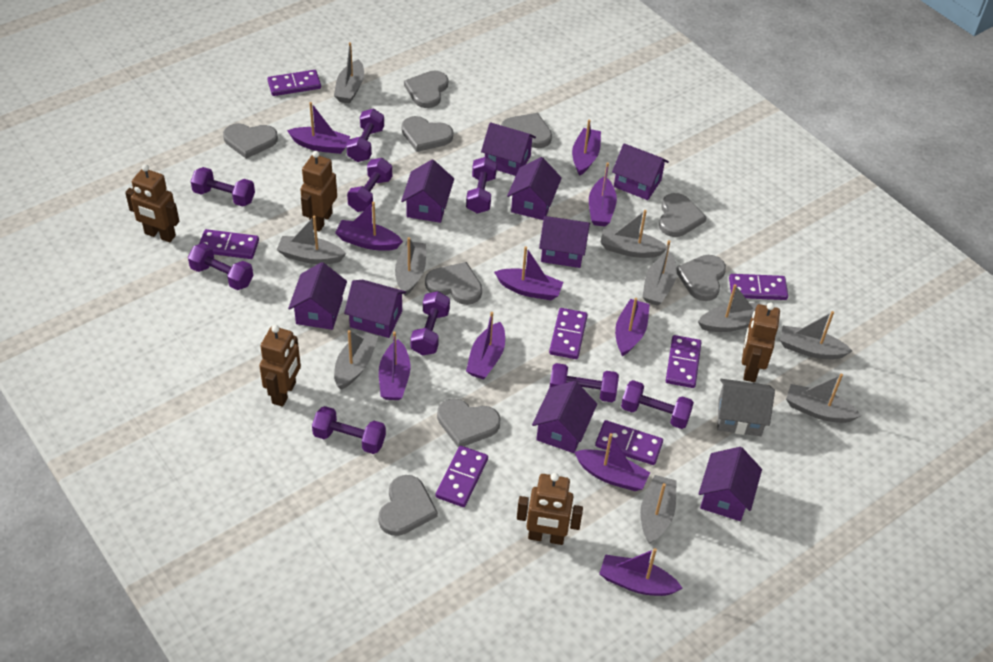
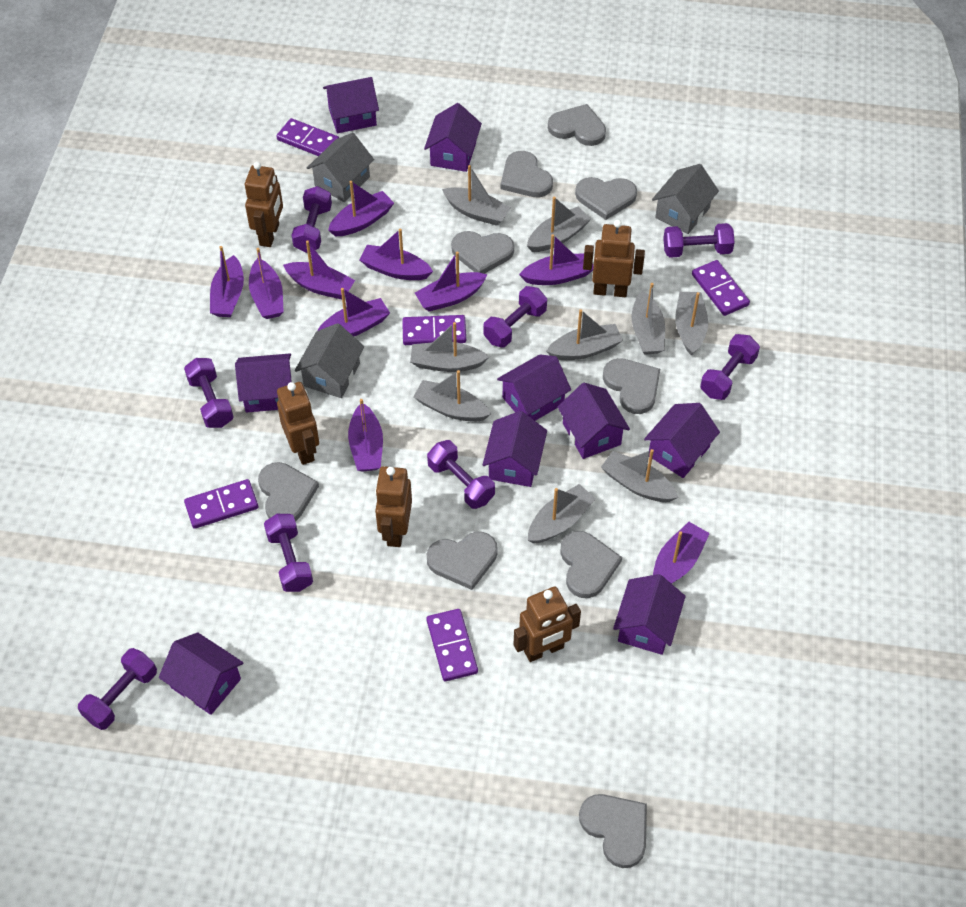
grey boat: [277,216,346,264] [334,42,364,104] [334,330,378,390] [395,237,426,296] [600,210,667,258] [640,475,677,544] [643,240,677,306] [698,284,760,332] [780,311,852,359] [786,374,861,423] = 10 -> [410,322,489,372] [413,370,491,422] [442,165,511,226] [527,197,591,252] [528,484,596,544] [546,309,623,360] [601,449,678,502] [632,283,665,355] [675,292,708,355] = 9
grey house: [717,379,775,436] = 1 -> [295,323,364,398] [307,133,374,202] [652,164,719,234] = 3
purple domino: [199,229,259,259] [268,70,321,96] [436,446,488,507] [549,308,588,359] [595,420,663,465] [666,335,701,388] [729,274,788,300] = 7 -> [184,479,258,529] [277,118,339,156] [402,315,466,345] [427,609,478,681] [692,260,750,316] = 5
purple dumbbell: [188,243,253,290] [191,167,255,206] [312,406,386,454] [346,109,384,162] [347,158,392,212] [411,291,450,355] [466,157,497,214] [549,363,619,402] [621,380,694,429] = 9 -> [78,648,157,730] [184,358,234,428] [264,514,313,592] [292,186,332,253] [427,440,495,509] [483,286,547,347] [663,223,735,258] [700,334,760,400] = 8

